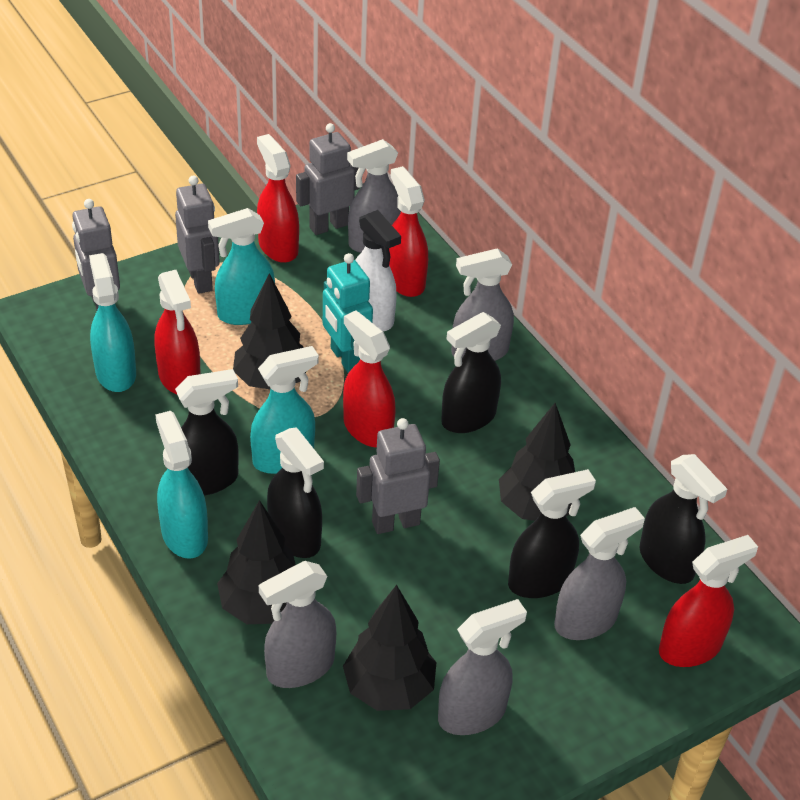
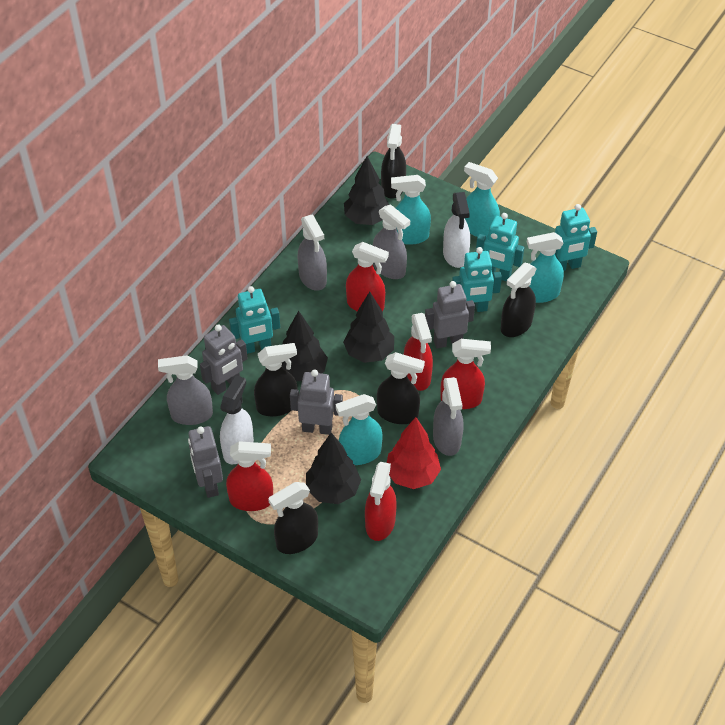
grey spray bottle: [259,561,336,688] [347,139,401,253] [438,599,527,735] [451,248,514,361] [554,507,645,640] = 5 -> [158,355,213,425] [298,215,327,291] [373,204,410,279] [433,377,463,456] = 4
red tree: none = 0 -> [387,417,441,489] = 1
turquoise robot: [323,253,373,373] = 1 -> [229,286,280,354] [452,247,502,312] [476,213,524,282] [555,204,597,271] = 4
white spray bottle: [355,210,401,332] = 1 -> [220,375,254,465] [443,192,470,268] = 2

